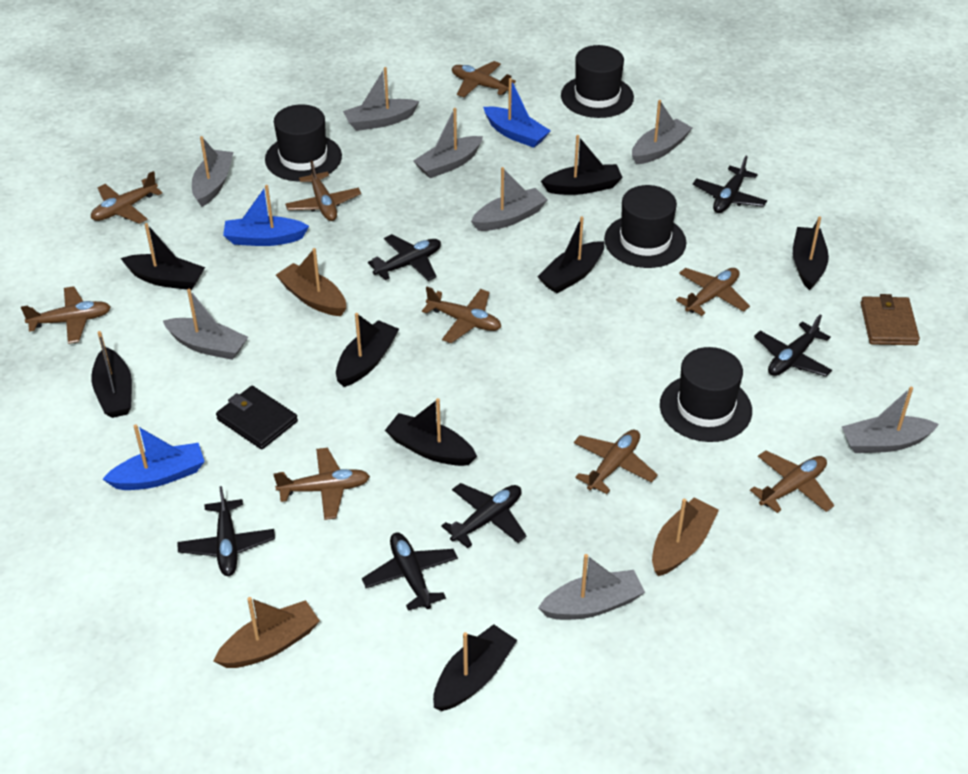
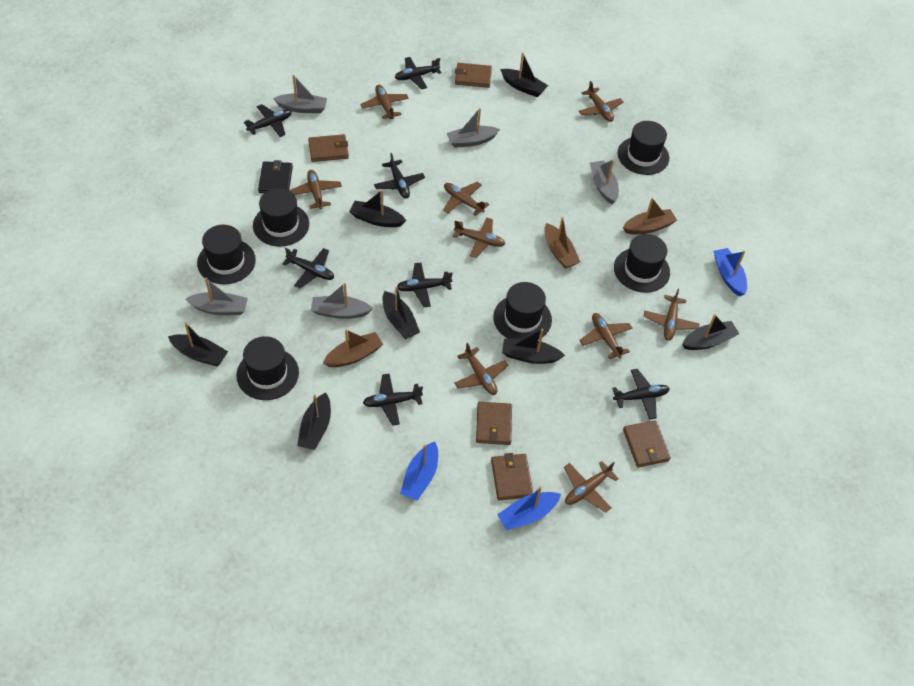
black boat: [91,331,132,418] [121,223,205,290] [336,313,399,387] [385,398,477,466] [433,624,517,711] [537,217,604,293] [541,135,623,195] [793,216,829,290] = 8 -> [168,323,228,366] [297,392,331,450] [349,190,406,227] [383,287,420,339] [500,53,548,97] [502,328,565,364] [682,314,740,350] = 7
black hat: [265,104,342,181] [561,45,634,118] [604,185,687,268] [660,347,752,442] = 4 -> [197,225,256,284] [236,336,299,400] [253,188,309,246] [493,282,552,340] [614,234,670,293] [618,121,669,175] = 6
black plane: [177,486,275,576] [362,533,458,611] [368,234,441,281] [441,483,527,548] [693,156,767,213] [754,314,832,376] = 6 -> [244,104,292,137] [282,248,334,289] [363,373,423,426] [374,153,425,198] [395,57,441,89] [397,263,453,307] [612,369,670,420] = 7
brown wallet: [861,294,920,345] = 1 -> [308,134,349,162] [455,63,492,88] [476,402,512,445] [491,453,534,500] [623,420,671,467] = 5
grey boat: [163,289,248,360] [192,136,233,207] [343,67,419,131] [413,108,483,178] [471,167,548,231] [538,554,645,620] [632,100,692,164] [842,387,939,453] = 8 -> [185,278,248,315] [273,75,327,113] [311,283,373,319] [447,108,500,148] [590,159,619,204] = 5

